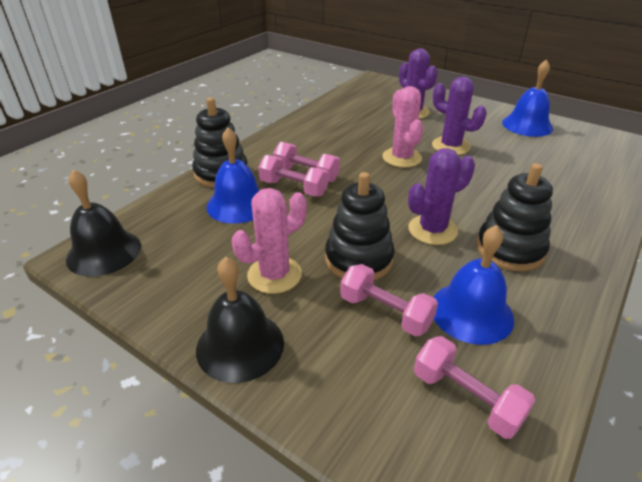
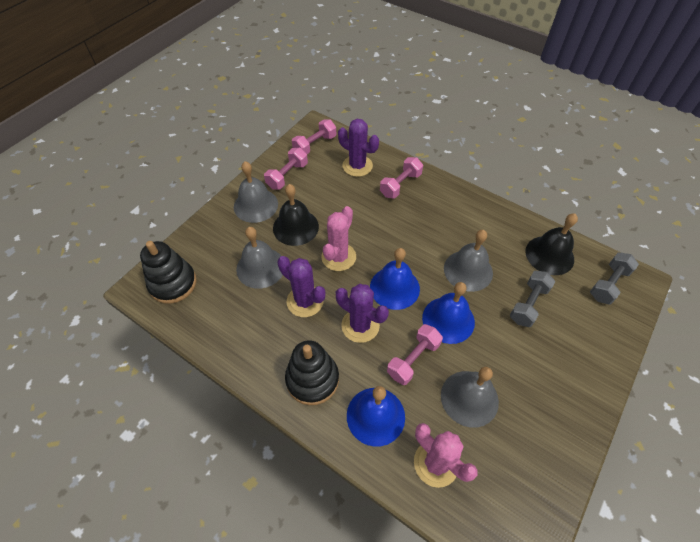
black stacking toy: [192,97,248,187] [325,172,395,280] [476,163,553,271] = 3 -> [140,241,197,304] [285,340,339,405] = 2
grey bell: none = 0 -> [234,161,278,223] [236,227,283,289] [441,367,499,428] [444,230,493,292] = 4
grey dumbbell: none = 0 -> [510,271,555,327] [590,252,639,304] = 2

